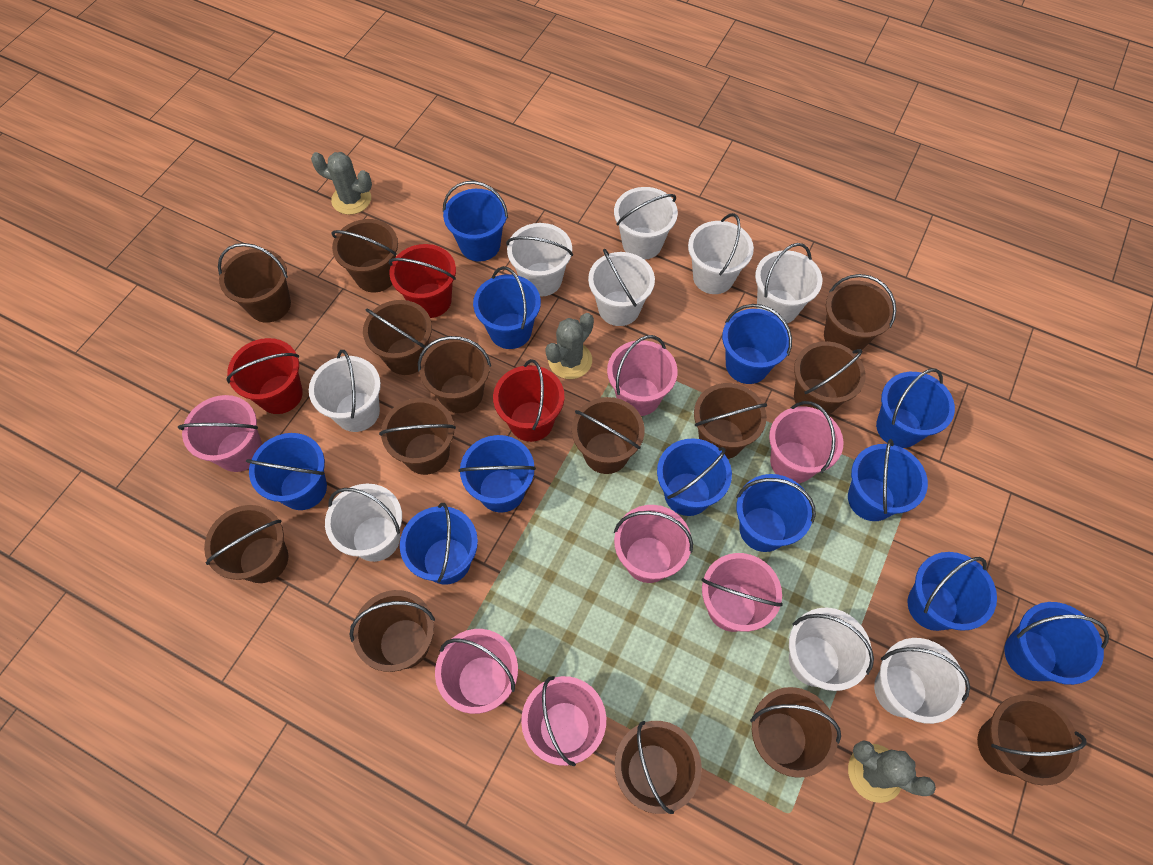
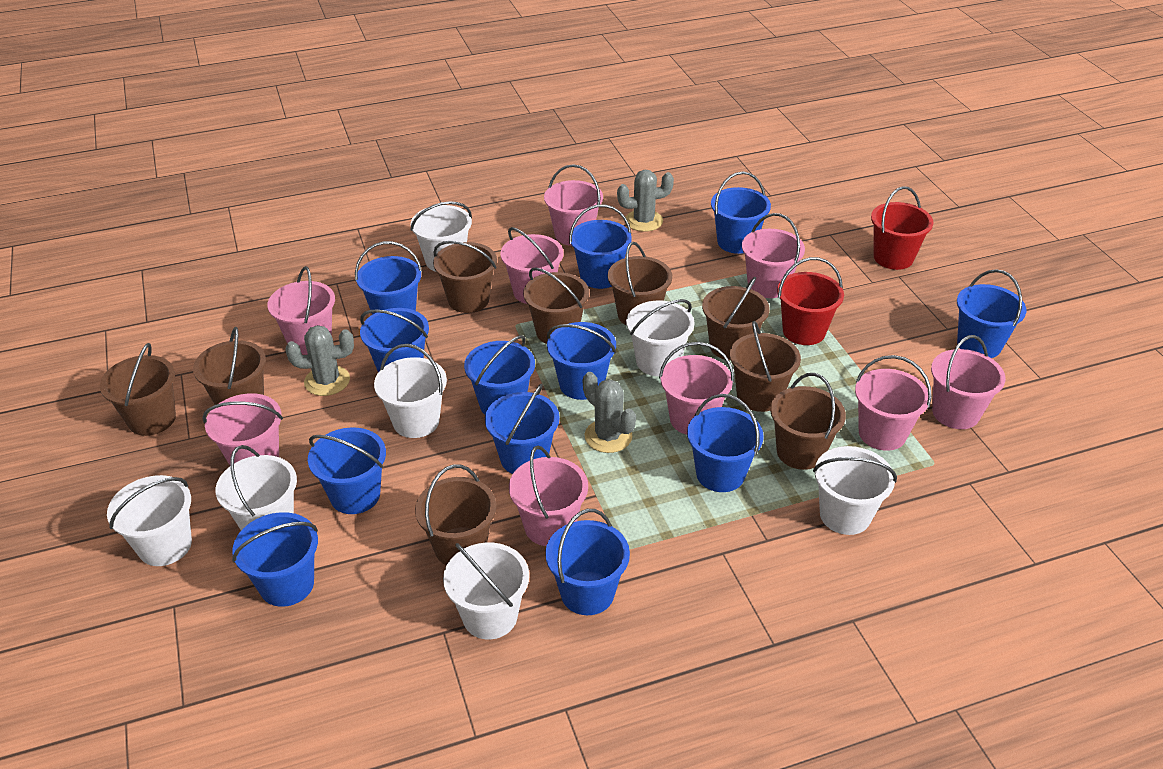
brown bucket: [204,505,288,583] [218,243,291,323] [331,219,398,293] [350,590,435,672] [363,300,432,375] [379,398,456,475] [418,336,491,413] [572,397,645,474] [615,721,702,814] [694,383,767,459] [750,687,841,778] [794,341,866,415] [824,274,896,354] [977,694,1086,785] = 14 -> [100,343,176,436] [193,327,266,405] [415,464,497,565] [433,241,497,313] [523,267,589,344] [608,242,672,326] [702,277,770,361] [730,321,801,412] [770,373,846,470] = 9
pink bucket: [178,395,262,472] [435,629,518,714] [521,676,606,766] [607,335,678,416] [614,505,693,583] [701,553,783,632] [769,401,843,483] = 7 -> [203,393,283,465] [268,266,335,355] [501,227,564,304] [509,445,588,546] [544,164,603,246] [659,342,734,435] [742,213,805,298] [855,355,932,451] [931,335,1006,429] = 9
red bucket: [226,338,303,414] [389,244,456,318] [493,359,565,442] = 3 -> [777,257,844,345] [871,186,933,270] = 2
white bucket: [309,350,381,432] [325,484,402,562] [506,223,573,297] [588,248,655,326] [614,187,678,260] [688,213,754,294] [755,243,822,323] [789,608,874,691] [874,638,970,724] = 9 -> [107,475,192,566] [216,445,297,530] [374,344,447,438] [410,201,472,272] [443,542,529,640] [626,299,694,376] [813,446,897,535] = 7

